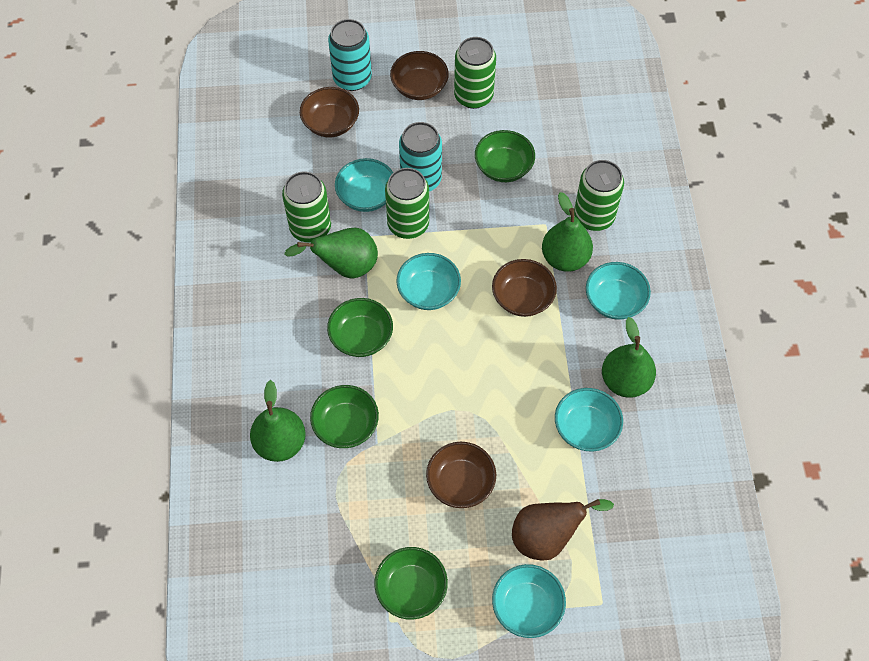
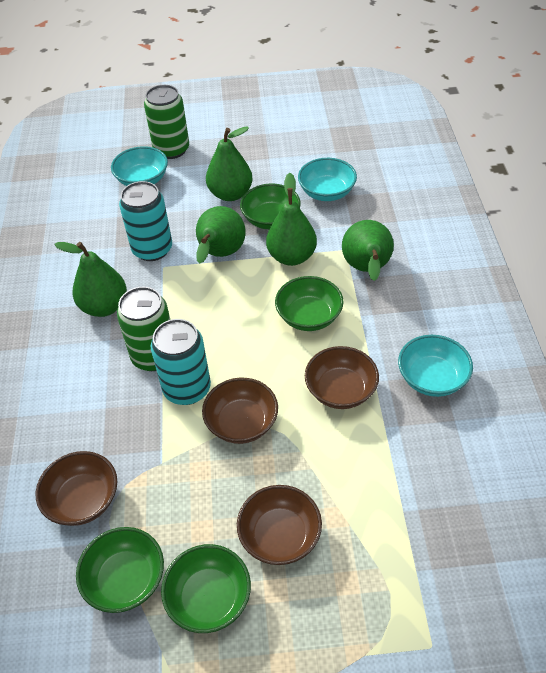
brown pear: [512,499,614,561] = 1 -> none = 0
green can: [282,171,331,242] [385,168,429,239] [454,37,496,109] [574,160,624,231] = 4 -> [117,287,170,371] [144,85,189,159] = 2
green pear: [250,380,306,462] [284,228,378,279] [542,192,593,272] [602,317,656,398] = 4 -> [54,242,127,317] [196,206,246,264] [206,126,253,201] [266,173,317,266] [342,220,394,281] = 5
turquoise bowl: [335,158,393,212] [396,253,461,310] [492,564,566,638] [555,388,623,451] [586,262,651,320] = 5 -> [111,146,168,186] [298,158,357,201] [398,335,473,397] = 3

